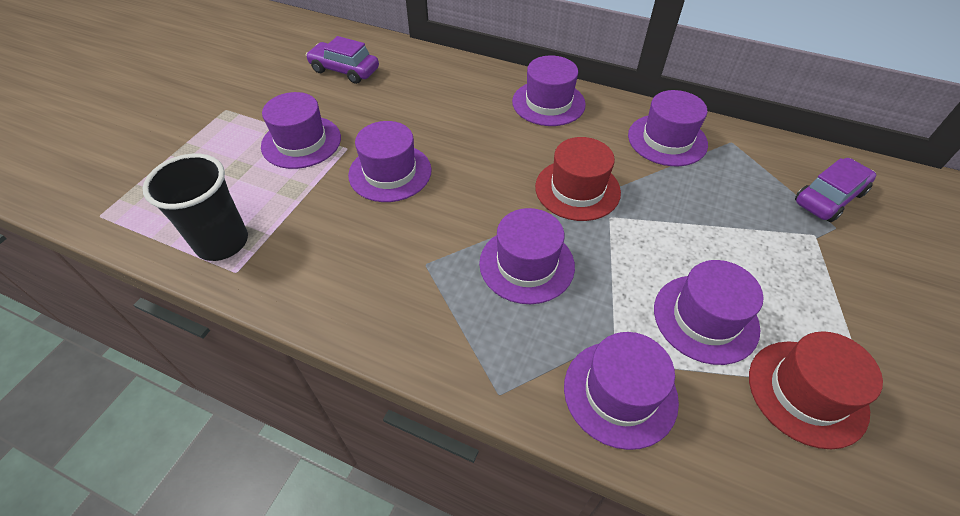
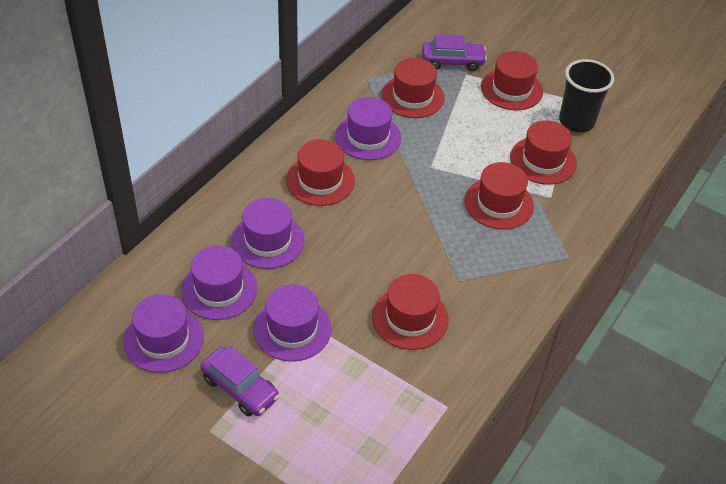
purple hat: [261,92,341,169] [348,121,432,202] [479,208,575,304] [512,56,586,126] [564,332,679,450] [628,90,708,166] [654,260,763,365] = 7 -> [123,294,204,373] [181,245,257,320] [231,198,305,269] [253,284,332,362] [335,97,401,160] = 5
red hat: [535,137,621,221] [749,331,883,449] = 2 -> [286,139,355,206] [372,274,449,350] [381,58,445,118] [464,162,534,230] [481,51,543,111] [510,120,577,185] = 6

